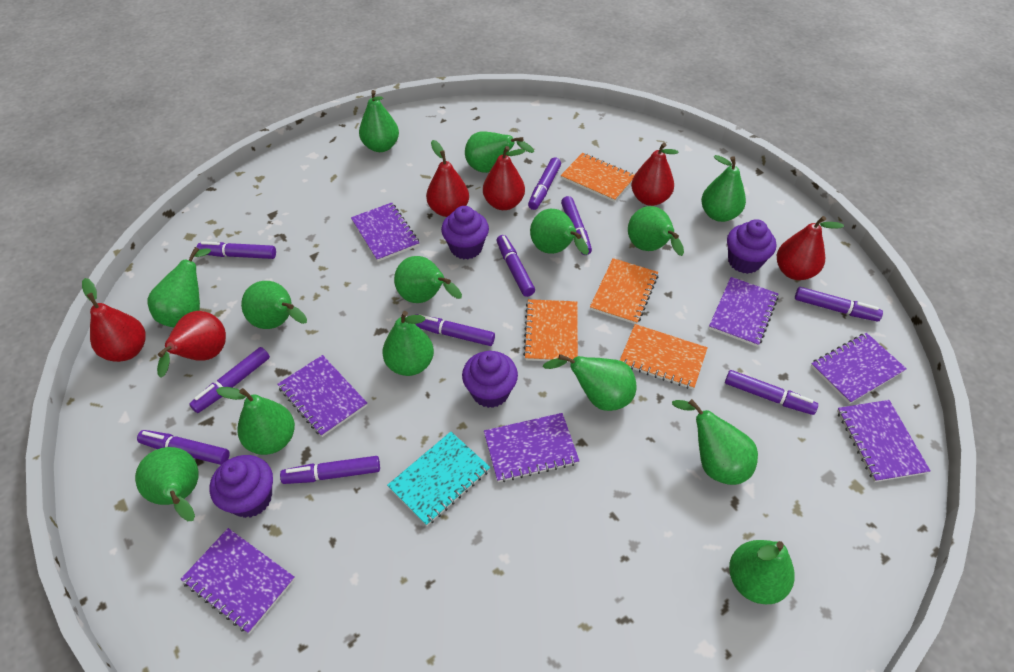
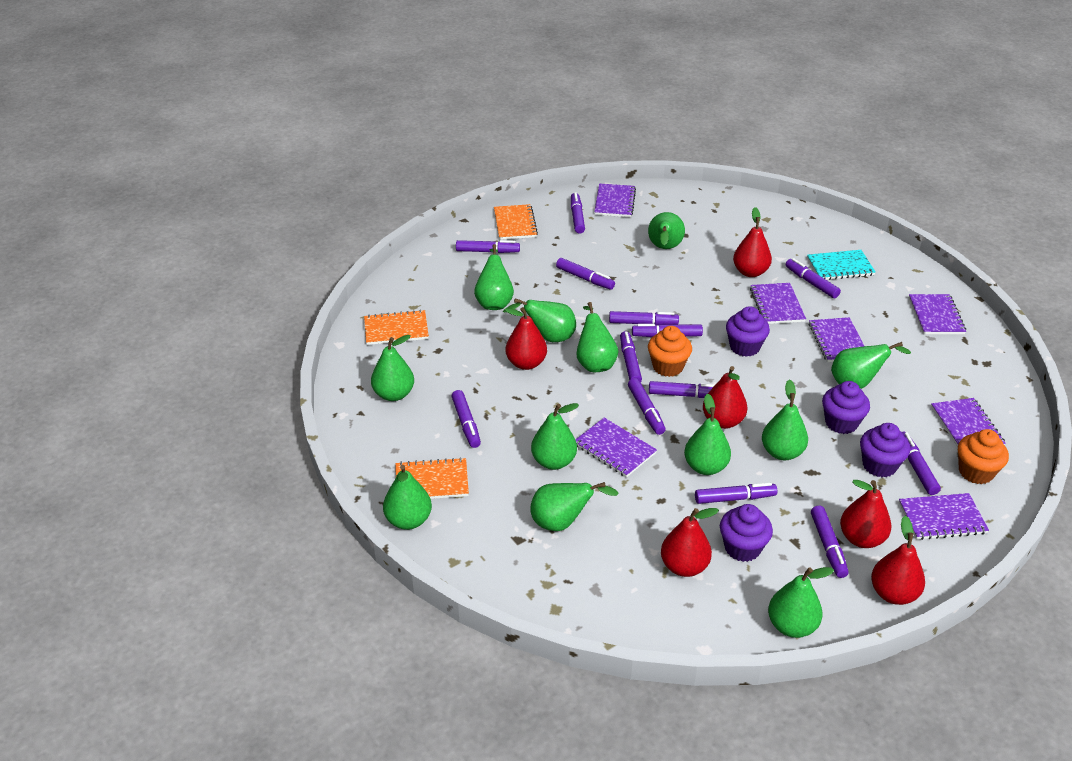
green pear: [135,447,199,521] [147,247,211,327] [216,387,295,455] [241,281,307,329] [359,90,399,152] [382,311,434,376] [394,256,462,303] [465,131,534,173] [530,209,589,255] [543,354,637,411] [628,206,684,256] [672,399,758,485] [701,155,746,222] [729,540,795,604] = 14 -> [371,335,414,401] [383,465,432,530] [474,244,514,310] [503,299,576,342] [530,482,619,531] [531,403,579,470] [576,302,618,372] [648,212,685,249] [684,393,731,475] [762,379,808,460] [768,567,834,638] [831,342,911,389] = 12
orange cupcake: none = 0 -> [648,326,692,377] [958,429,1009,484] = 2
orange notebook: [523,299,578,362] [561,153,634,202] [590,258,658,324] [620,324,708,389] = 4 -> [364,310,429,345] [396,457,469,499] [494,204,538,240] = 3
purple marker: [137,430,230,465] [189,347,270,413] [197,241,276,259] [280,456,380,484] [415,314,495,346] [497,235,535,297] [528,157,561,210] [561,196,592,255] [725,370,818,415] [795,287,883,321] = 10 -> [451,390,481,448] [456,240,520,253] [556,258,615,290] [571,192,585,234] [609,311,679,325] [620,331,642,382] [628,378,666,435] [632,324,703,337] [649,381,715,398] [695,483,777,504] [786,258,841,298] [811,505,849,578] [902,432,941,495] = 13

